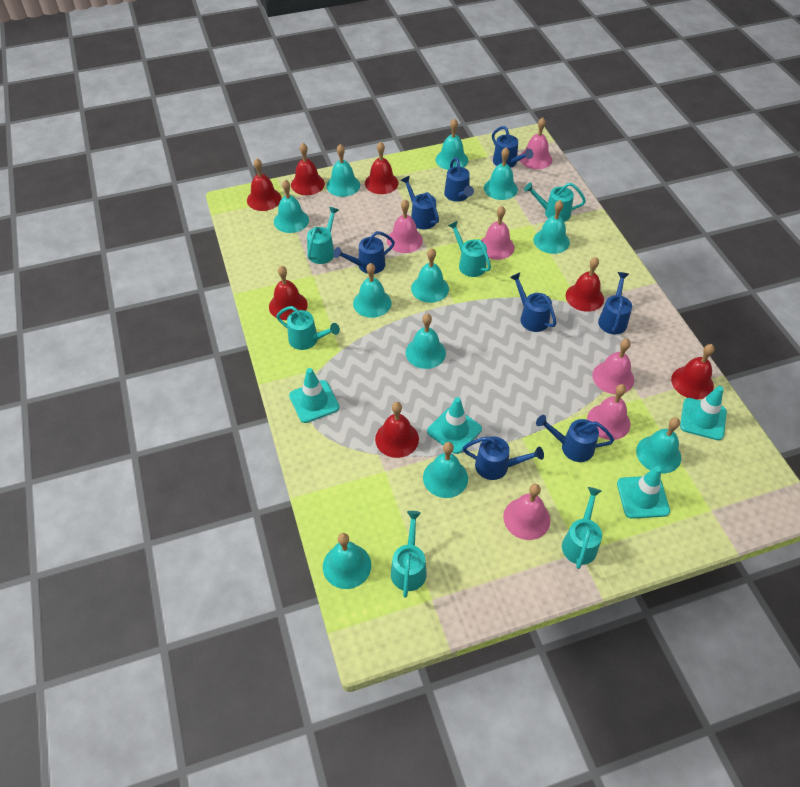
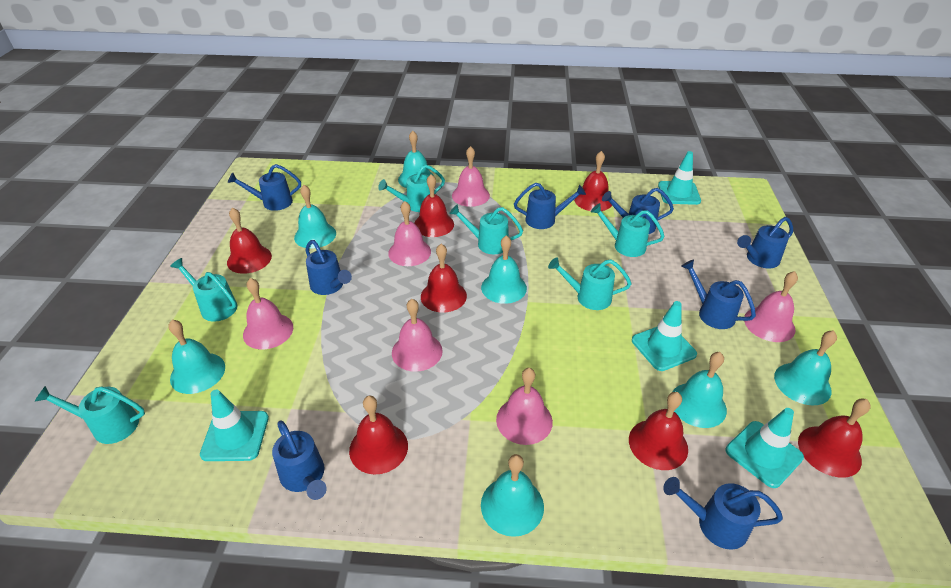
turquoise bell: [274,180,309,233] [323,533,371,589] [326,144,360,197] [353,263,392,318] [406,314,446,369] [411,248,449,303] [423,442,468,498] [436,118,468,170] [484,148,518,200] [534,200,570,254] [636,417,681,473] = 11 -> [169,320,225,394] [294,185,336,249] [398,131,435,188] [481,235,527,304] [481,454,544,537] [672,352,727,428] [774,330,837,405] = 7

